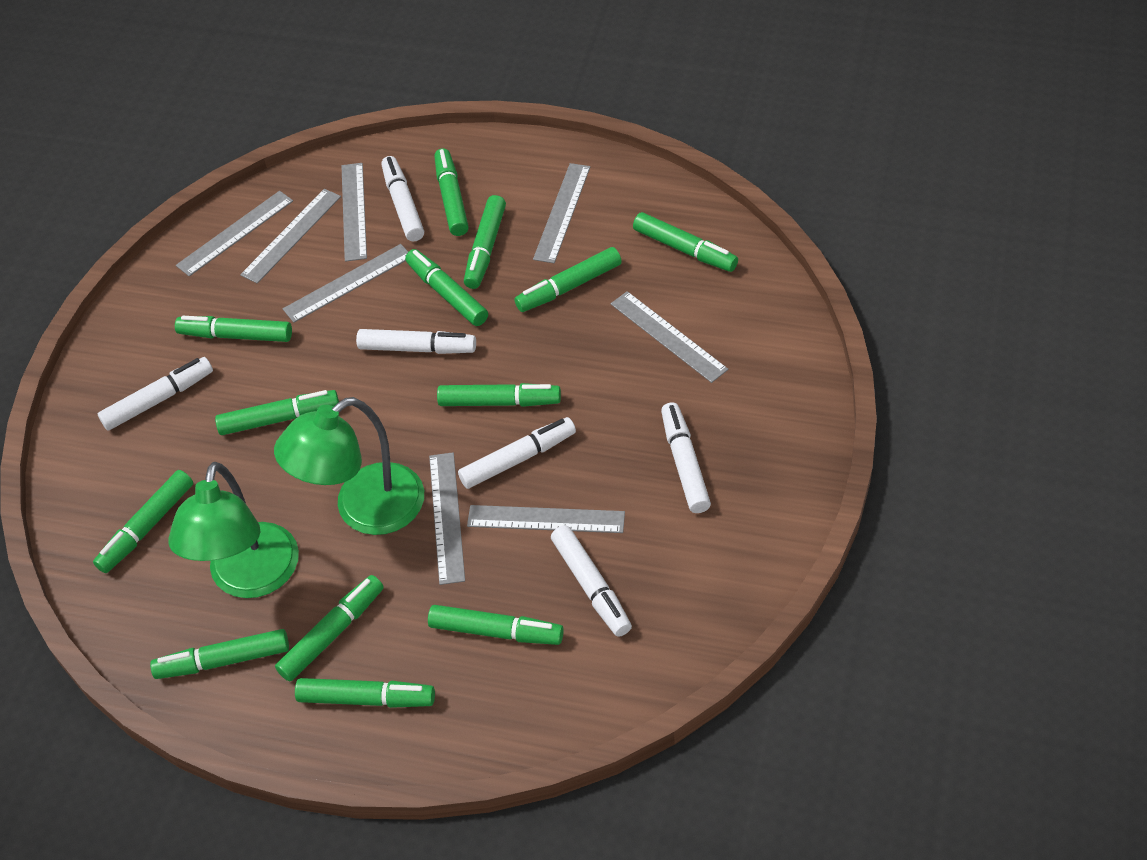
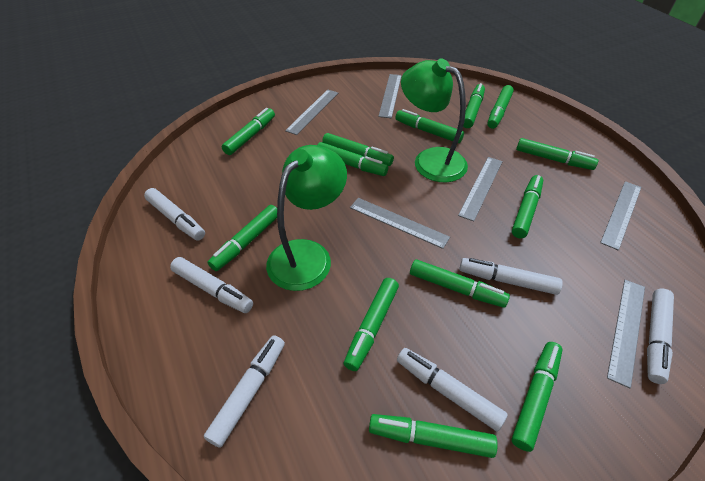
grey ruler: [176,191,293,276] [240,189,341,284] [283,244,408,323] [341,163,367,262] [429,452,465,585] [467,505,625,533] [533,163,590,263] [611,291,728,383] = 8 -> [285,89,338,135] [350,198,450,249] [378,74,402,118] [458,157,503,221] [600,181,641,251] [607,280,645,388] = 6

